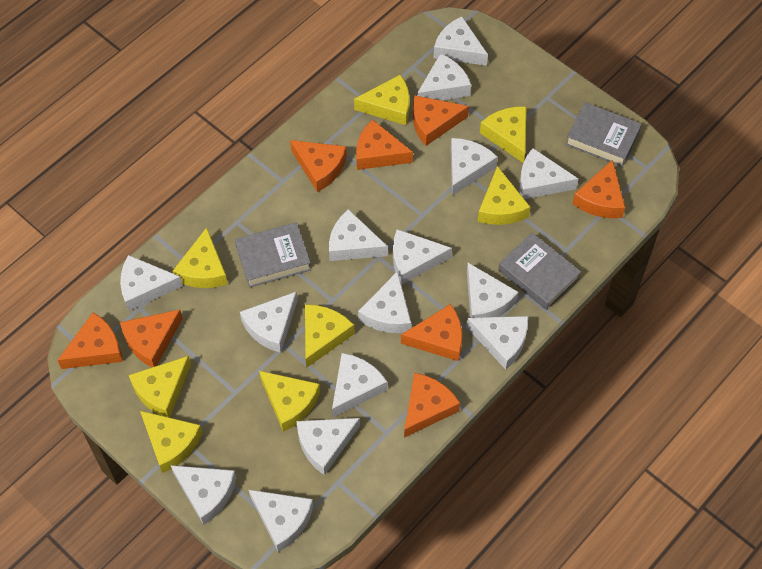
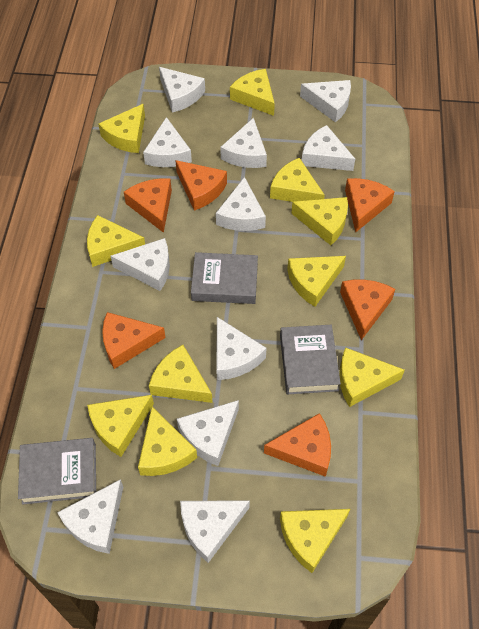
orange cheese: [58,313,123,369] [120,310,183,367] [290,140,347,192] [356,119,413,170] [401,304,462,361] [404,373,460,438] [413,95,469,146] [572,160,625,218] = 8 -> [102,312,166,369] [124,178,172,233] [175,160,227,210] [264,413,331,477] [340,279,395,340] [345,178,395,232] = 6
white cheese: [120,255,183,311] [170,465,236,525] [240,291,298,353] [249,490,314,552] [296,418,360,475] [329,209,388,261] [332,353,387,417] [358,271,411,333] [393,229,452,284] [417,53,471,100] [434,17,488,66] [451,138,498,196] [466,316,528,370] [467,263,518,318] [519,148,578,199] = 15 -> [57,479,123,554] [110,238,170,291] [143,117,192,167] [159,67,205,113] [177,400,239,466] [180,500,250,563] [216,177,266,231] [216,317,267,380] [220,118,267,168] [300,80,351,123] [302,125,355,171] = 11
yellow cheese: [129,356,191,418] [140,411,202,473] [173,227,228,288] [259,371,320,432] [305,304,355,368] [354,74,410,125] [477,166,530,225] [480,106,527,163] = 8 -> [87,215,145,267] [87,395,154,457] [98,104,145,153] [138,407,197,476] [149,345,213,403] [230,69,275,116] [270,158,325,202] [280,509,350,573] [287,256,346,307] [291,197,348,245] [339,347,405,407] = 11

